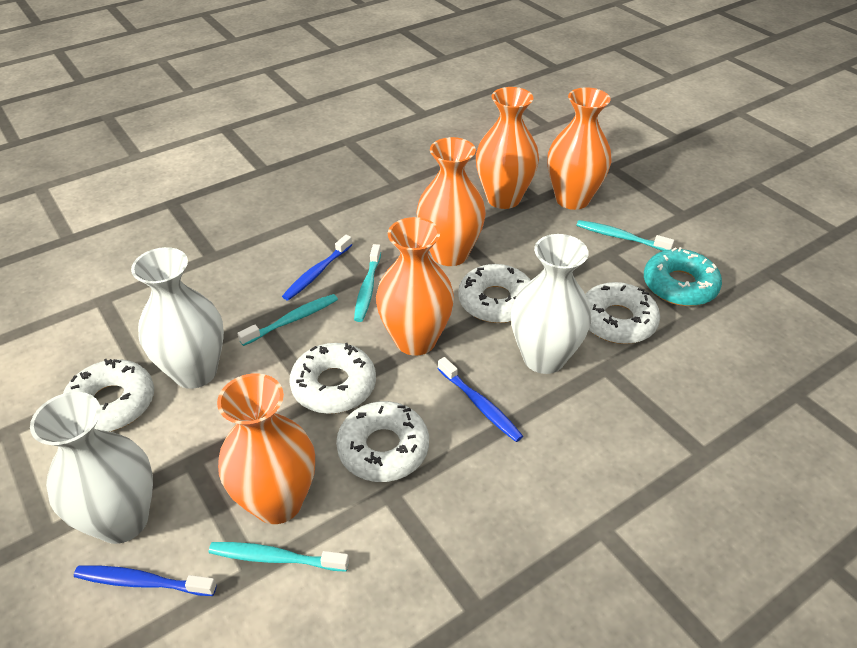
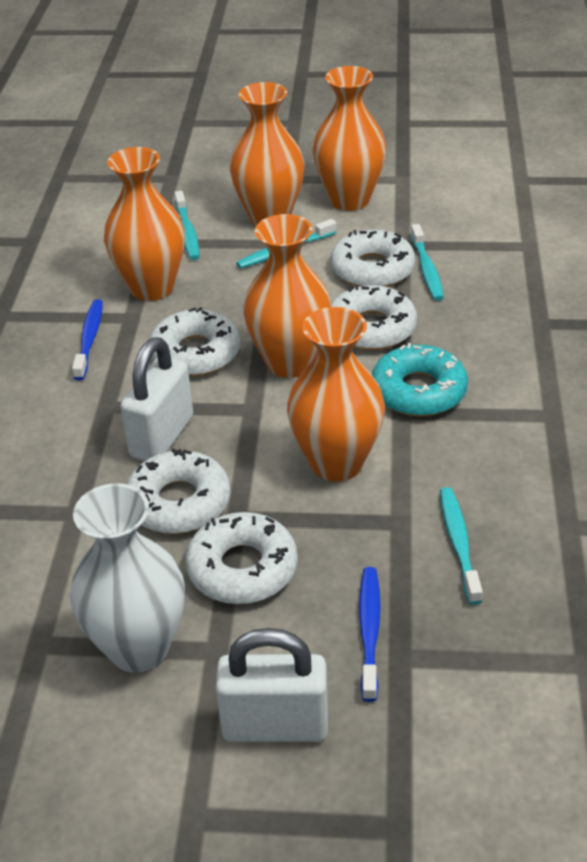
blue toothbrush: [74,566,217,596] [282,235,352,300] [438,357,523,442] = 3 -> [72,299,103,380] [359,567,381,702] = 2
white padlock: none = 0 -> [120,337,193,461] [216,628,328,742] = 2
white vase: [30,392,153,544] [131,247,224,389] [511,234,592,374] = 3 -> [70,483,185,673] = 1

